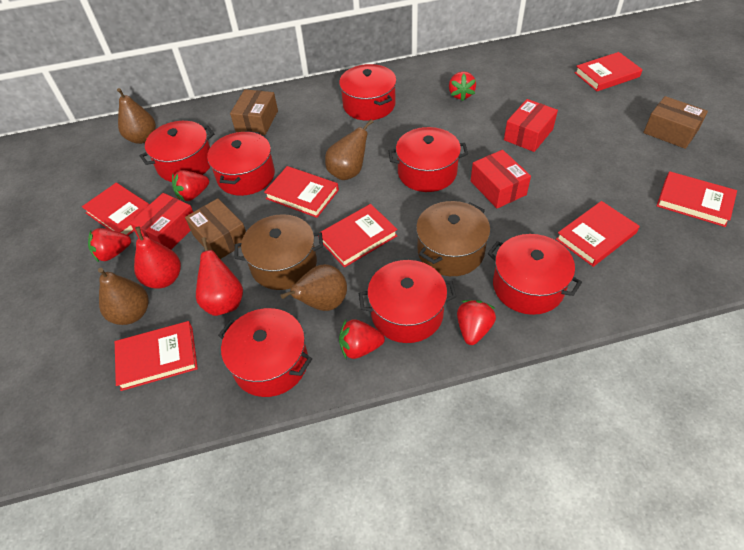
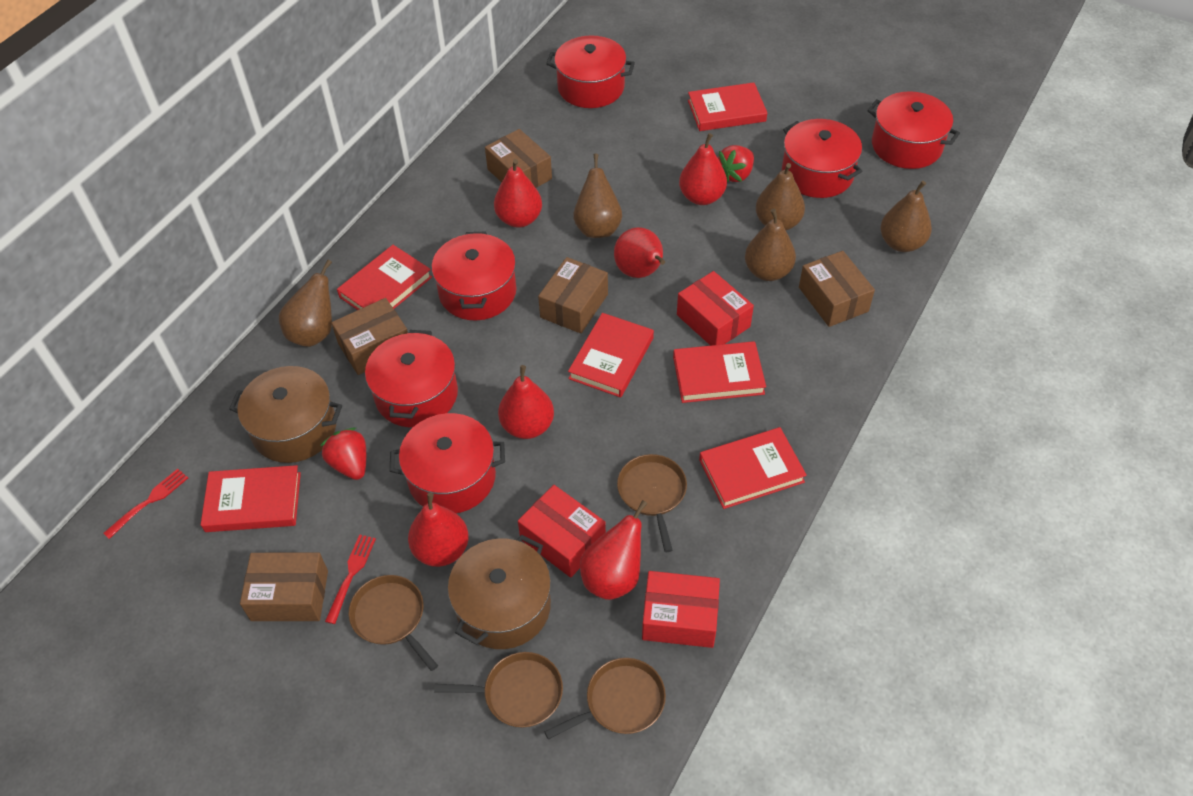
brown box: [185,198,246,259] [230,89,278,135] [643,96,708,149] = 3 -> [240,552,328,621] [331,298,408,375] [485,129,552,188] [538,257,608,334] [799,251,875,327] = 5
brown pan: none = 0 -> [349,575,438,671] [434,652,563,727] [544,658,666,740] [617,454,687,552] = 4
brown pear: [98,268,149,325] [117,88,156,144] [281,264,347,311] [325,119,373,180] = 4 -> [279,260,332,347] [573,154,622,238] [745,209,796,281] [756,163,805,230] [880,181,932,252] = 5
red book: [82,183,150,235] [115,321,198,391] [264,166,339,218] [318,204,398,268] [556,201,640,267] [575,52,643,91] [657,171,737,227] = 7 -> [201,465,301,532] [337,245,432,310] [568,313,654,398] [673,341,766,403] [688,82,767,131] [699,427,807,509] = 6
red fork: none = 0 -> [103,469,188,539] [325,535,376,624] = 2
red pear: [134,226,181,289] [196,237,243,316] = 2 -> [408,493,469,567] [494,159,542,228] [498,365,554,439] [580,500,647,600] [614,227,665,278] [679,133,727,205] = 6
red pot: [140,121,215,182] [207,131,275,196] [218,308,312,397] [339,64,396,121] [359,260,457,343] [388,127,468,192] [488,234,582,315] = 7 -> [365,330,458,427] [390,413,505,513] [432,232,516,320] [546,35,635,108] [782,119,862,198] [867,91,960,169] = 6
red strawberry: [88,228,131,262] [172,170,209,201] [339,319,385,359] [449,71,476,101] [457,300,496,345] = 5 -> [320,428,366,480] [718,145,754,182] = 2

